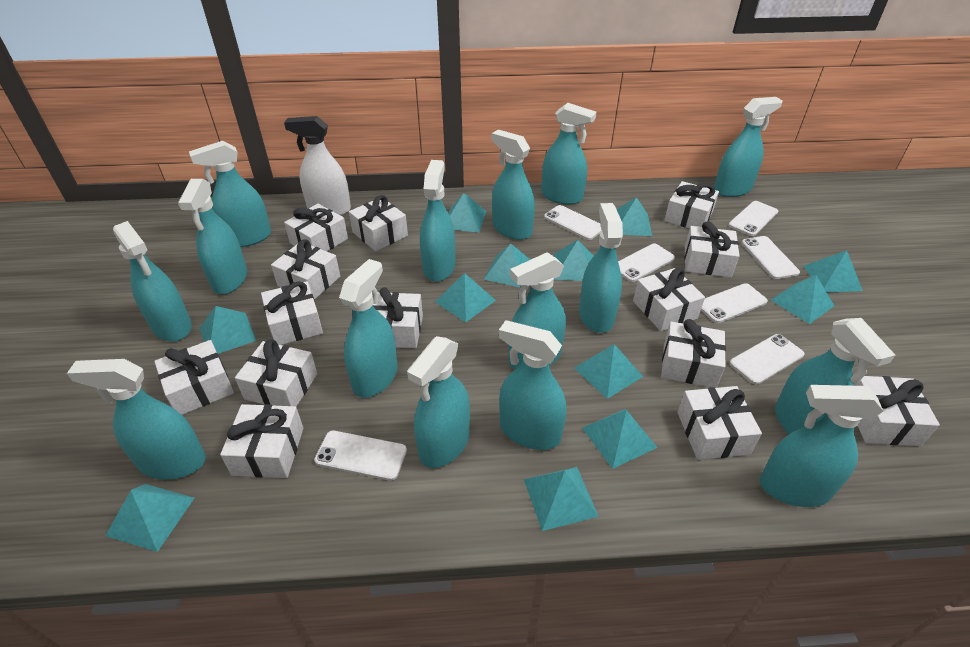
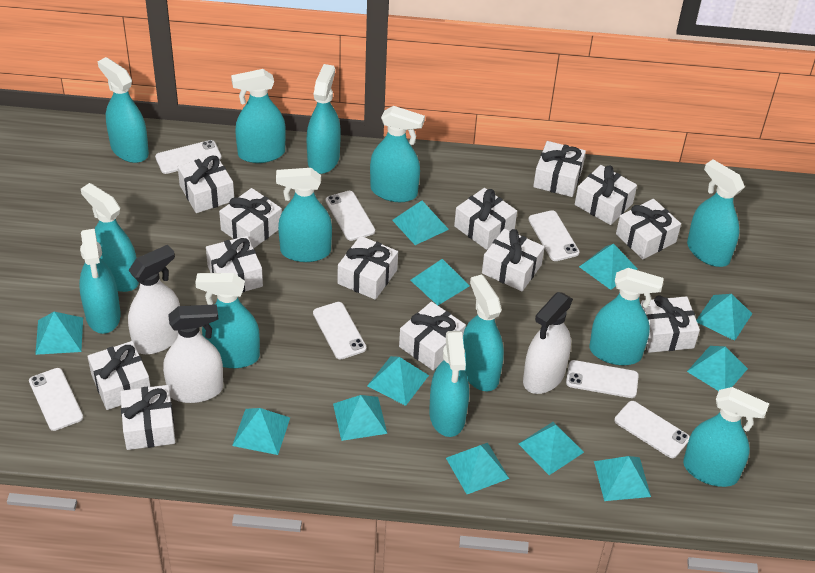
turquoise spray bottle: [67,359,206,479] [113,221,192,341] [178,179,247,294] [189,141,271,247] [339,259,398,398] [407,336,470,468] [420,160,456,282] [491,129,535,240] [499,320,567,450] [508,252,566,369] [542,103,596,205] [579,203,623,333] [714,97,783,197] [760,385,883,507] [775,318,895,434] = 15 -> [79,229,121,334] [81,183,139,292] [98,57,149,163] [195,273,260,368] [231,69,286,163] [276,168,332,262] [307,64,341,174] [370,106,425,202] [429,331,469,437] [463,274,504,391] [589,268,664,365] [683,387,769,487] [687,159,745,267] = 13
white gift: [154,340,234,415] [220,404,303,478] [235,339,317,406] [261,281,323,345] [271,239,340,300] [284,204,348,251] [349,195,408,251] [373,287,423,348] [633,268,705,331] [661,319,726,388] [665,181,719,229] [677,386,762,460] [684,221,740,277] [853,376,940,446] = 14 -> [88,341,150,410] [120,385,175,450] [178,154,234,213] [206,236,263,293] [219,188,282,249] [338,236,398,300] [399,302,466,370] [454,188,517,250] [482,229,545,291] [533,141,586,197] [575,165,637,225] [616,199,681,259] [641,295,700,353] = 13
white spray bottle: [284,116,351,216] = 1 -> [128,245,180,354] [163,304,223,403] [523,292,573,394] = 3

